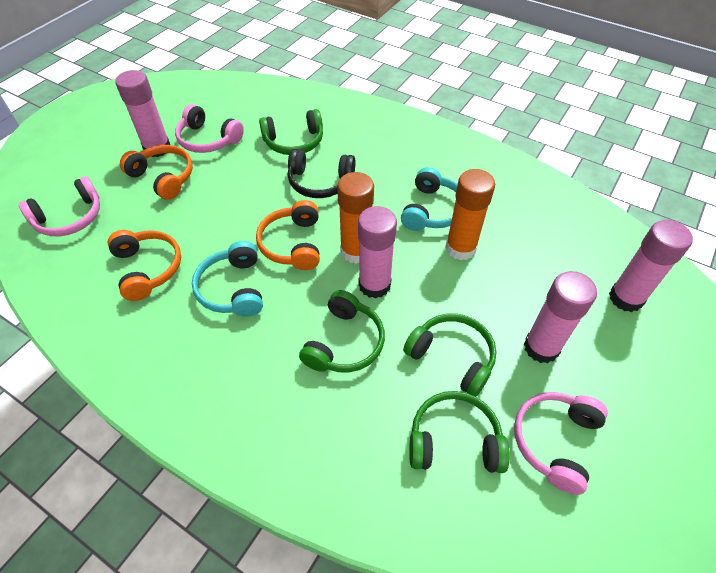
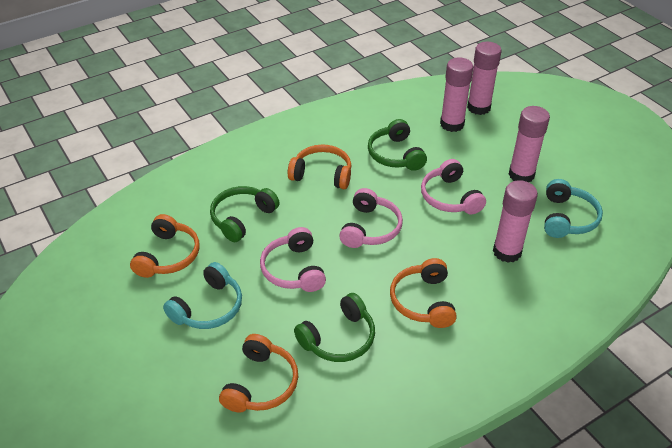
black headphones: [288,149,355,198] = 1 -> none = 0
green headphones: [259,109,323,155] [299,290,385,372] [403,313,497,397] [409,391,510,473] = 4 -> [210,186,280,242] [294,293,375,362] [368,119,427,171] = 3
orange glue stick: [337,172,374,264] [445,169,495,260] = 2 -> none = 0
orange headphones: [108,230,181,301] [120,145,193,200] [256,200,320,270] = 3 -> [130,214,200,278] [219,334,298,412] [288,144,351,189] [390,258,457,328] = 4

